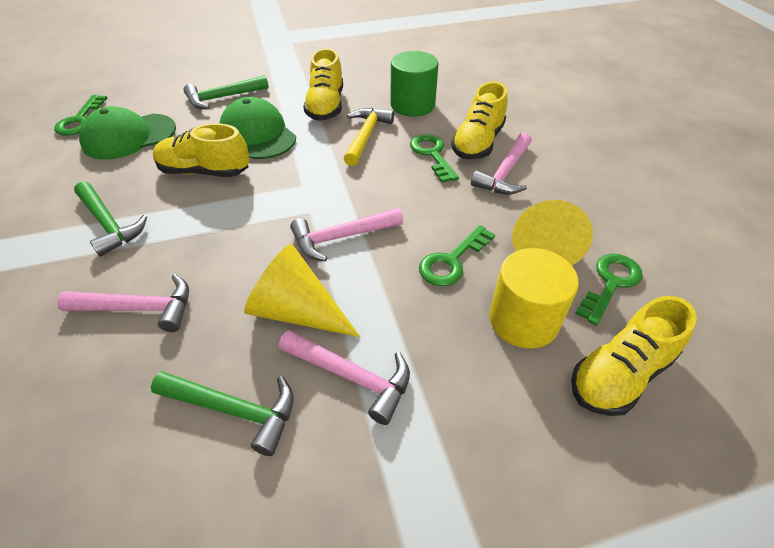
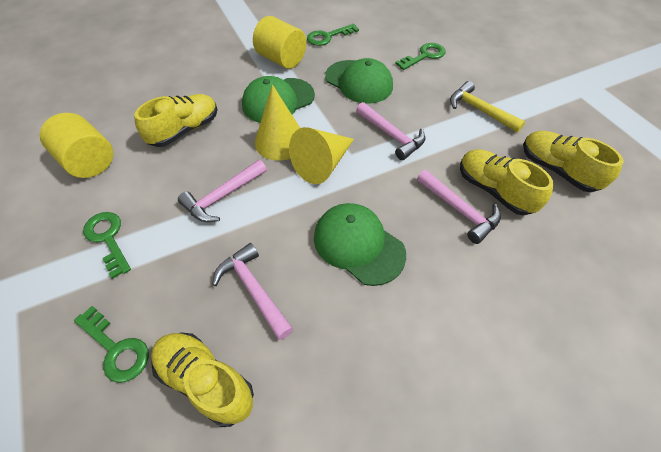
green cap: [79,106,176,160] [220,97,296,159] = 2 -> [242,76,315,123] [314,203,406,286] [325,58,393,104] = 3
green cylinder: [391,51,438,117] = 1 -> none = 0
green hammer: [74,181,147,257] [151,371,294,456] [184,75,269,109] = 3 -> none = 0
yellow cylinder: [489,248,579,349] = 1 -> [40,113,113,178] [253,16,307,69] = 2

